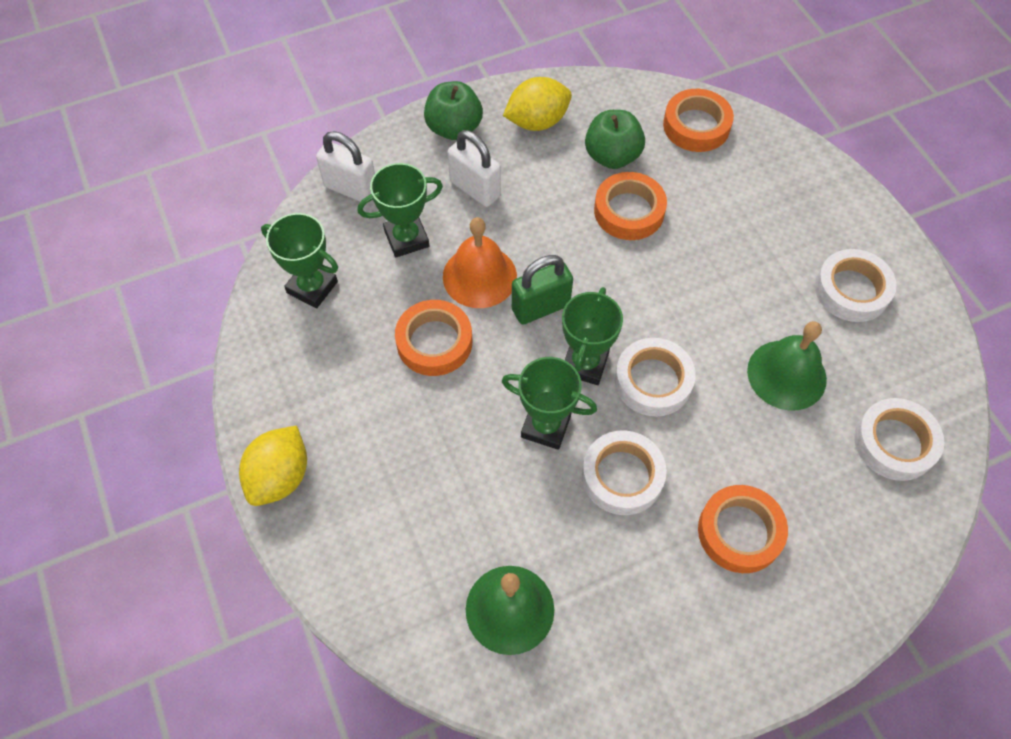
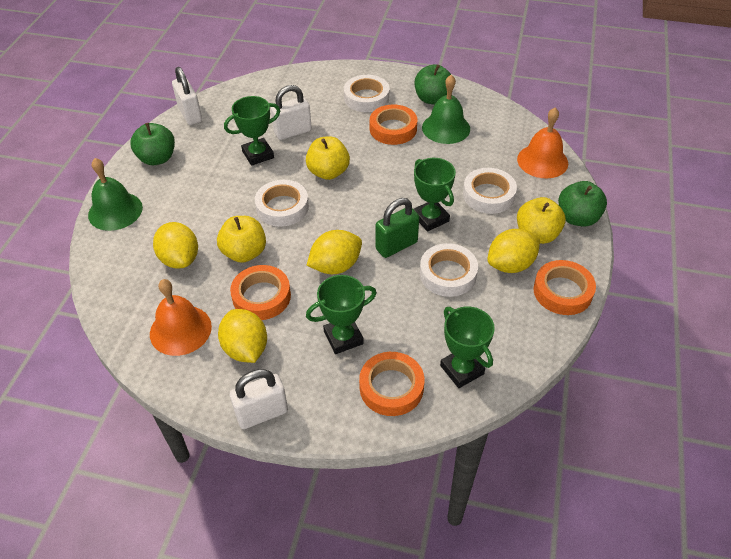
green apple: [424,81,483,140] [585,110,645,169] = 2 -> [130,123,175,165] [415,64,451,105] [558,181,607,227] = 3
orange bell: [443,217,517,308] = 1 -> [150,279,212,356] [517,107,568,179] = 2
white padlock: [316,131,375,203] [447,130,501,207] = 2 -> [172,67,202,125] [230,369,288,429] [271,85,312,140] = 3
yellow apple: none = 0 -> [217,216,266,263] [306,136,350,180] [517,197,566,244] = 3
yellow lemon: [239,426,307,506] [503,77,572,131] = 2 -> [153,222,198,269] [218,309,267,363] [307,230,362,274] [487,229,540,273] = 4

